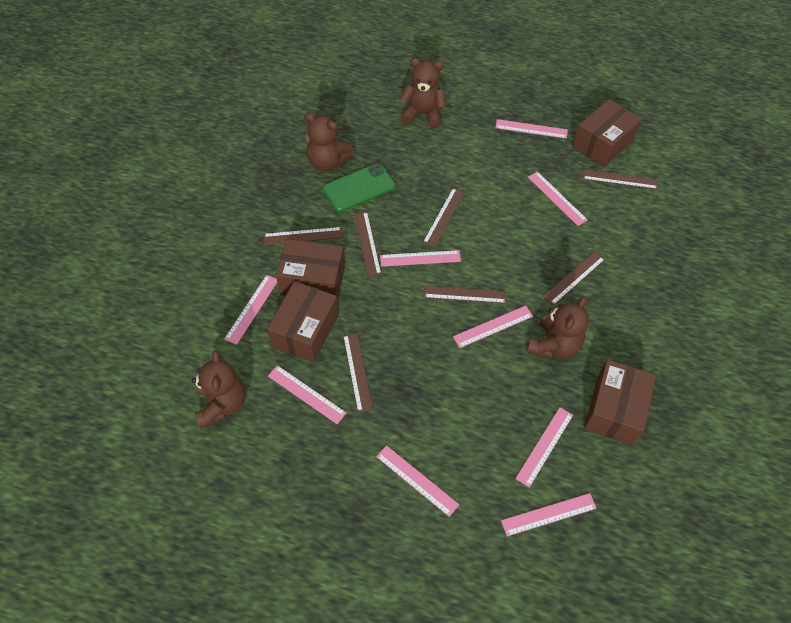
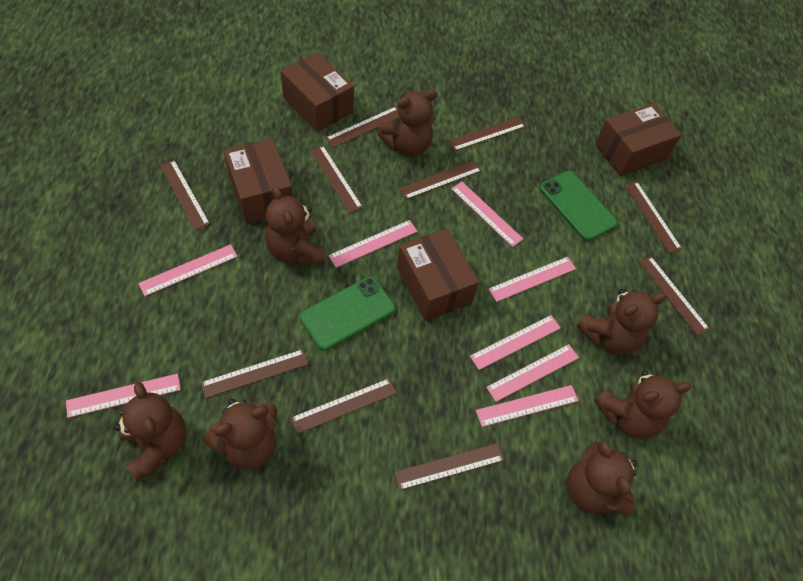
brown ruler: [263,227,343,245] [343,333,373,413] [354,211,382,277] [423,188,465,247] [424,286,506,303] [543,251,605,305] [582,169,658,190] = 7 -> [160,160,210,230] [201,349,308,398] [291,378,397,434] [310,145,363,213] [326,107,400,148] [394,443,504,490] [399,160,482,200] [448,117,526,151] [625,181,682,253] [639,256,710,336] = 10
brown teddy bear: [192,350,246,428] [304,113,354,171] [399,58,447,129] [527,296,589,359] = 4 -> [114,382,186,482] [203,399,277,470] [265,186,326,265] [378,89,437,157] [567,440,637,516] [577,289,666,355] [594,371,691,440] = 7
green phone: [323,163,395,212] = 1 -> [300,276,395,351] [539,171,617,241] = 2
pink ruler: [224,275,277,345] [268,365,347,424] [376,445,459,517] [380,250,461,267] [453,306,533,348] [495,119,568,139] [501,493,597,536] [515,407,573,487] [528,171,588,226] = 9 -> [66,374,181,418] [138,244,238,296] [328,220,418,268] [451,182,523,247] [470,315,561,370] [476,385,579,427] [486,344,579,402] [488,257,576,302] = 8

